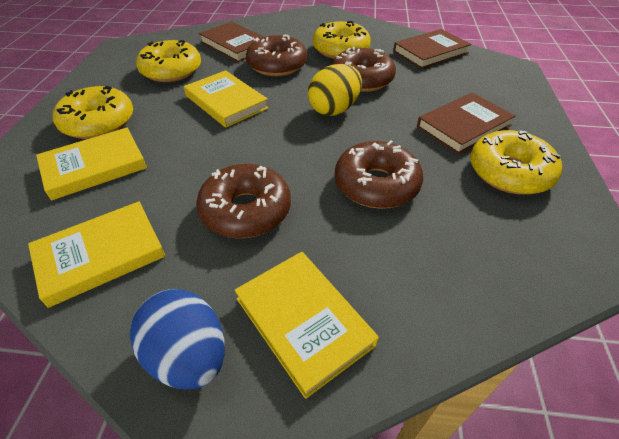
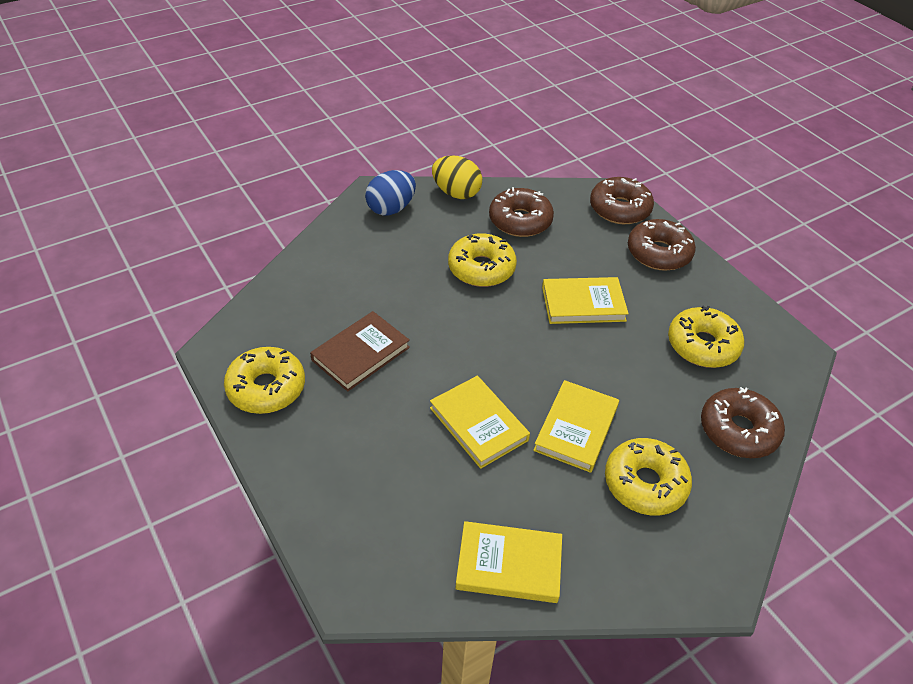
brown book: [199,21,264,62] [393,29,471,69] [417,92,515,154] = 3 -> [310,311,410,392] = 1

